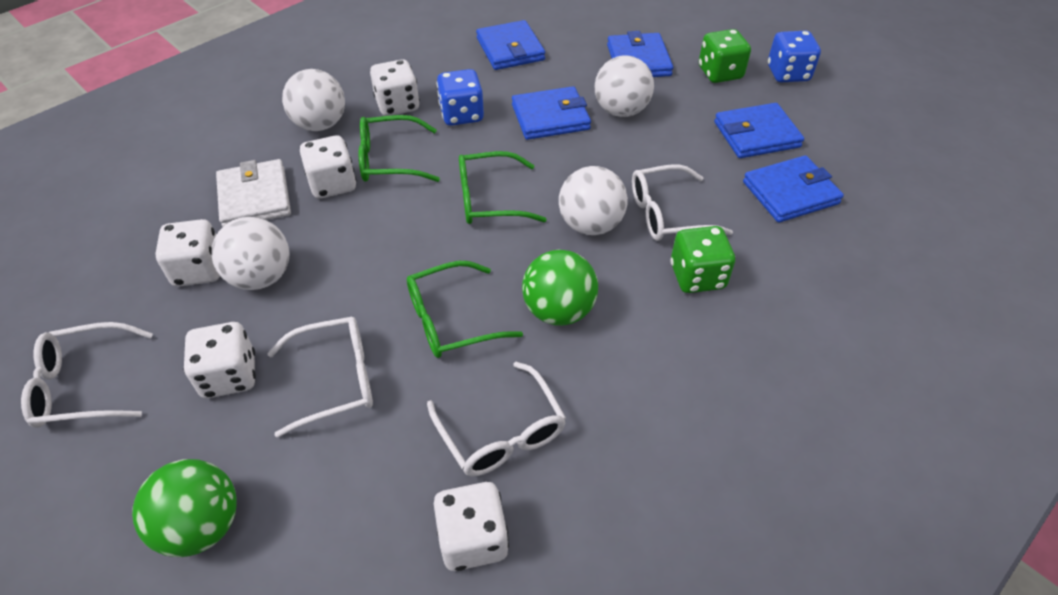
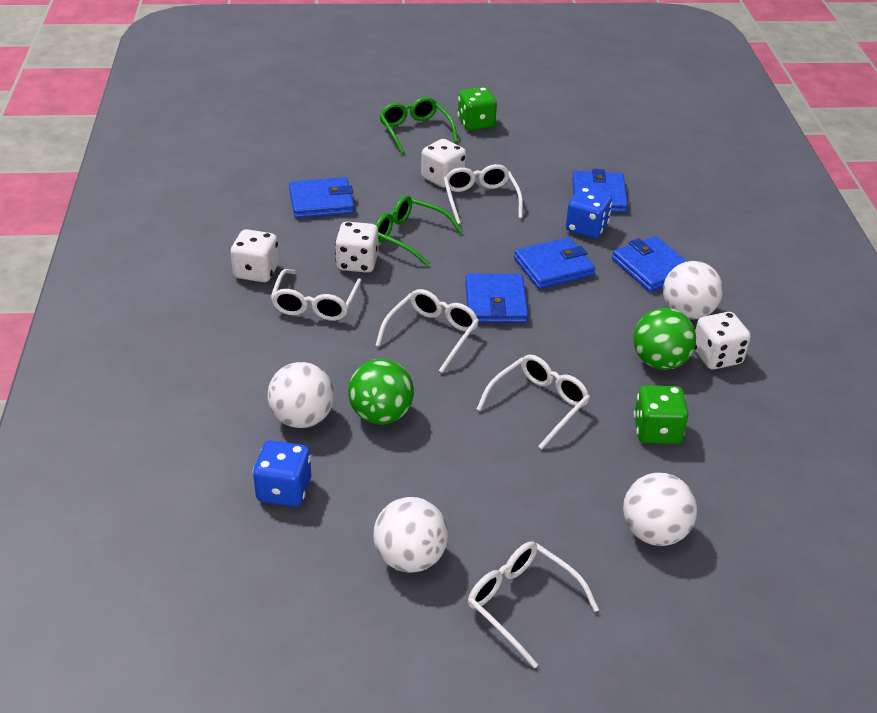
green glasses: [359,115,440,182] [407,261,523,358] [459,151,547,224] = 3 -> [375,195,463,266] [379,97,458,154] = 2
white dice: [155,219,220,287] [183,322,256,398] [300,135,356,199] [370,59,420,116] [434,482,509,571] = 5 -> [230,229,279,282] [335,222,378,273] [421,139,466,188] [694,312,751,369] = 4
white glasses: [21,322,153,428] [267,317,373,437] [427,362,566,476] [632,164,733,241] = 4 -> [270,269,362,321] [375,289,479,373] [443,164,523,224] [468,542,599,668] [477,355,590,449] = 5
white wallet: [216,159,291,227] = 1 -> none = 0

